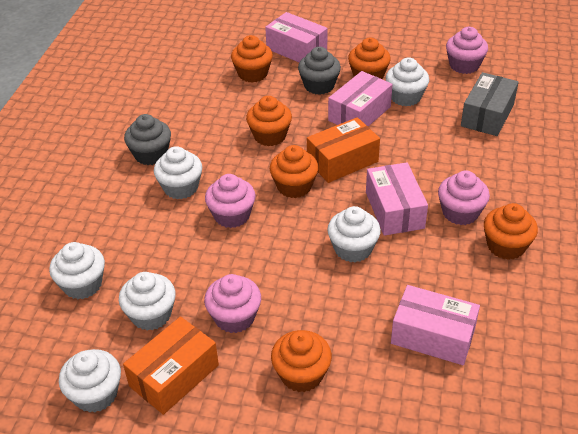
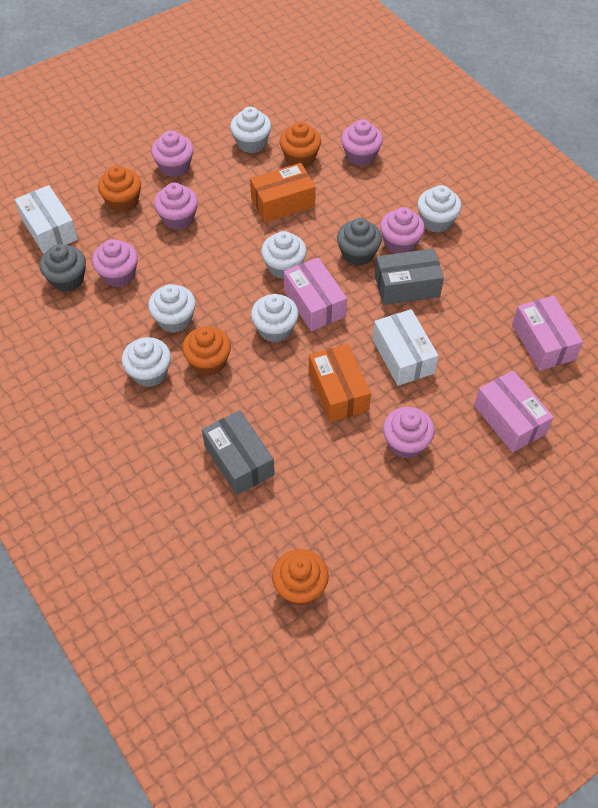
grey box: [461,72,519,136] = 1 -> [202,410,274,495] [375,249,444,305] = 2
orange cupcake: [231,35,273,83] [246,96,292,146] [270,145,318,198] [271,330,332,392] [348,38,391,79] [484,203,538,260] = 6 -> [98,165,141,213] [182,327,231,376] [272,549,329,606] [280,121,321,167] = 4
pink box: [265,12,328,62] [328,71,393,126] [366,162,428,236] [391,285,480,365] = 4 -> [284,257,347,331] [474,370,554,453] [512,296,583,371] = 3
pink cupcake: [204,274,261,333] [205,174,256,228] [438,170,490,225] [446,27,488,74] = 4 -> [92,239,138,287] [151,130,193,177] [154,183,198,230] [341,119,383,166] [380,207,425,254] [383,407,435,459] = 6
white box: none = 0 -> [15,185,78,254] [373,309,438,386] = 2

